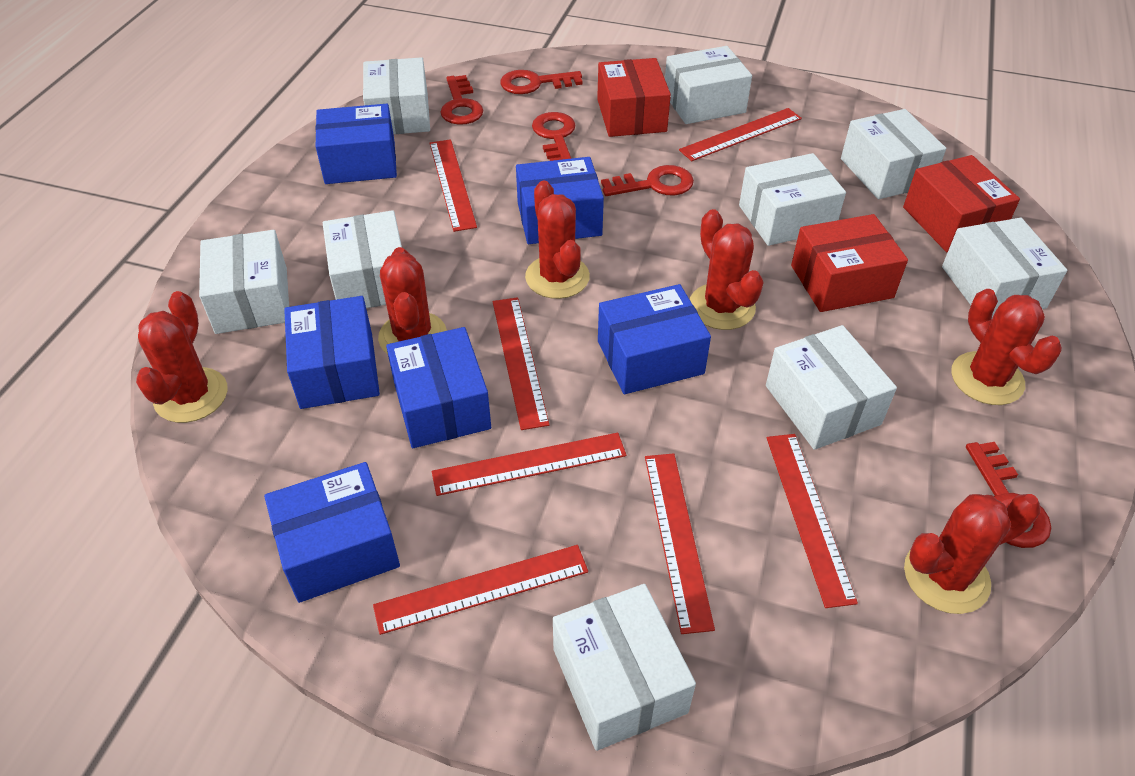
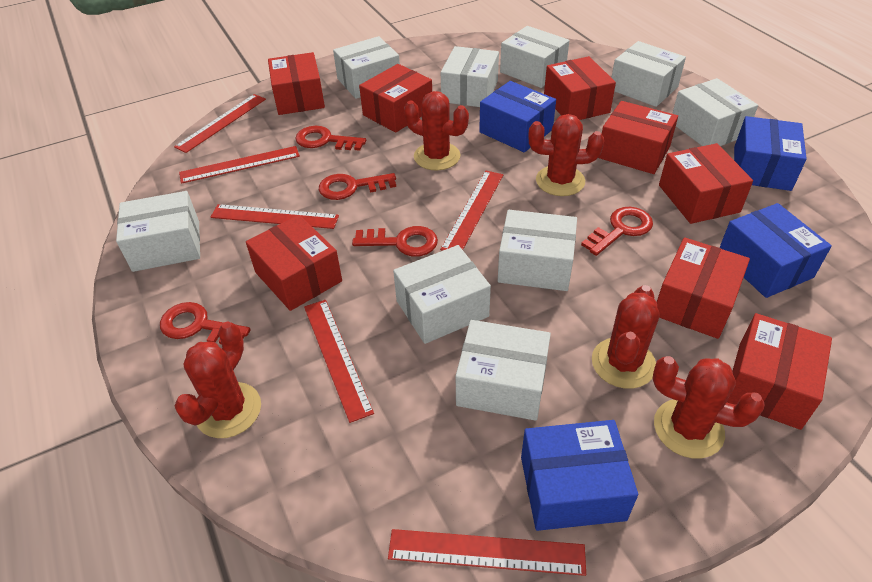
blue box: [264,462,400,603] [284,296,380,409] [316,104,397,184] [386,327,491,448] [516,157,604,244] [598,284,711,394] = 6 -> [479,81,556,152] [521,420,638,531] [719,203,832,298] [734,116,807,191] = 4
red box: [597,58,671,137] [791,214,908,312] [903,155,1020,252] = 3 -> [246,215,342,311] [268,52,325,115] [359,64,432,133] [544,56,616,120] [598,101,678,174] [657,237,750,339] [659,143,753,224] [727,313,832,430] = 8
red cactus: [136,291,228,423] [378,247,447,354] [525,180,590,299] [690,209,764,330] [904,494,1041,614] [951,289,1062,405] = 6 -> [174,322,261,438] [404,91,469,171] [528,114,604,196] [592,285,659,389] [652,356,765,459] = 5
red ruler: [373,545,588,635] [430,139,477,232] [432,433,626,496] [493,297,549,430] [645,453,715,634] [679,108,802,161] [767,434,858,608] = 7 -> [174,94,266,153] [179,146,300,184] [211,204,339,229] [304,300,374,423] [388,529,586,576] [440,171,503,251] = 6

